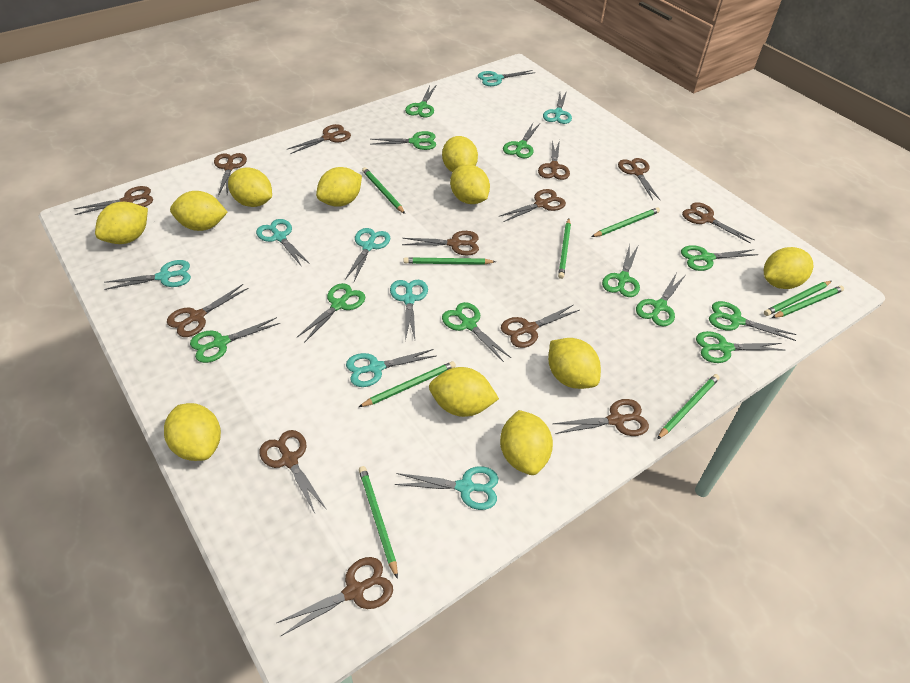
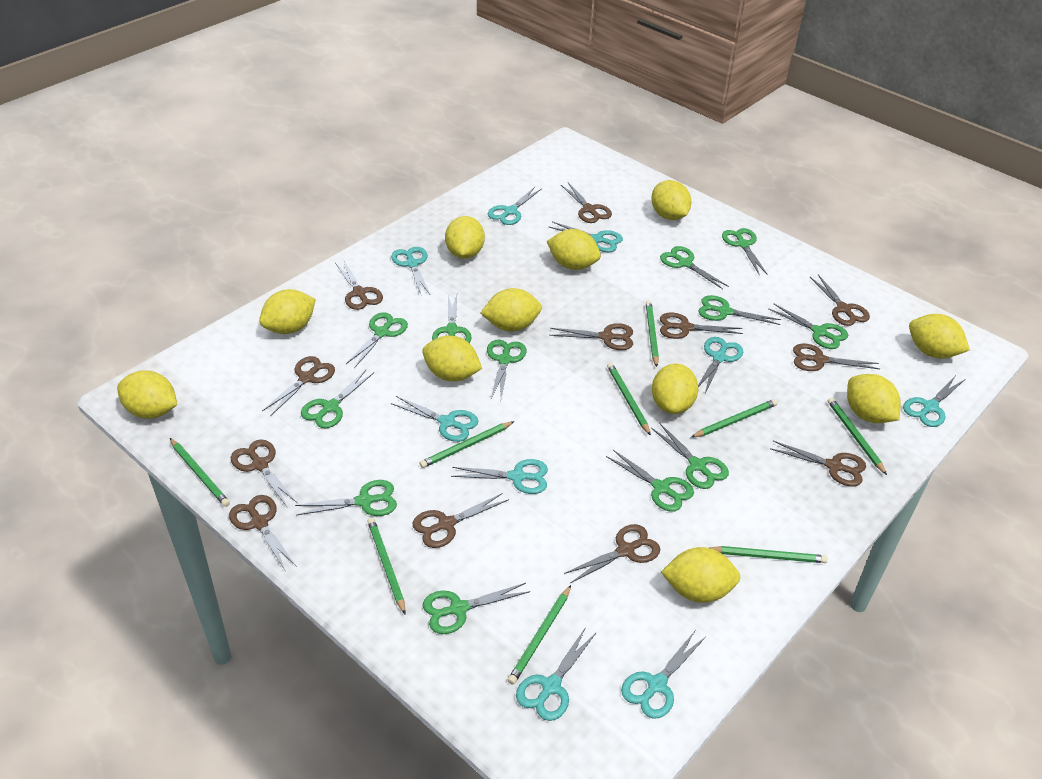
brown scissors: [74,186,153,215] [167,284,249,337] [214,153,247,196] [260,430,327,513] [277,557,393,636] [288,124,351,154] [402,231,479,256] [499,189,566,222] [501,305,580,348] [538,140,570,180] [552,399,649,436] [618,158,660,200] [682,202,754,244] = 13 -> [229,495,297,572] [231,439,297,507] [262,356,335,416] [335,259,383,310] [412,493,509,548] [549,323,633,350] [561,182,612,223] [564,524,660,583] [660,313,743,339] [770,441,866,487] [793,344,880,371] [810,275,870,326] = 12
green scissors: [190,317,280,363] [297,283,365,343] [370,131,436,150] [405,85,436,118] [442,302,511,362] [503,123,540,158] [602,244,640,297] [636,273,685,326] [681,245,759,271] [696,331,784,363] [709,301,797,341] = 11 -> [295,480,397,516] [301,370,374,428] [346,312,408,368] [423,583,530,634] [432,294,472,343] [487,339,526,398] [606,450,694,512] [651,423,729,489] [660,246,729,289] [699,295,781,325] [722,228,768,275] [768,303,848,349] = 12
turquoise scissors: [104,260,191,290] [256,219,310,267] [345,228,390,281] [346,349,436,387] [390,280,428,341] [395,466,499,510] [478,70,535,86] [543,91,572,124] = 8 -> [391,247,430,294] [391,396,478,442] [451,459,548,494] [488,187,541,225] [516,627,597,721] [548,221,623,252] [621,631,706,719] [698,337,743,393] [903,377,964,427] = 9

